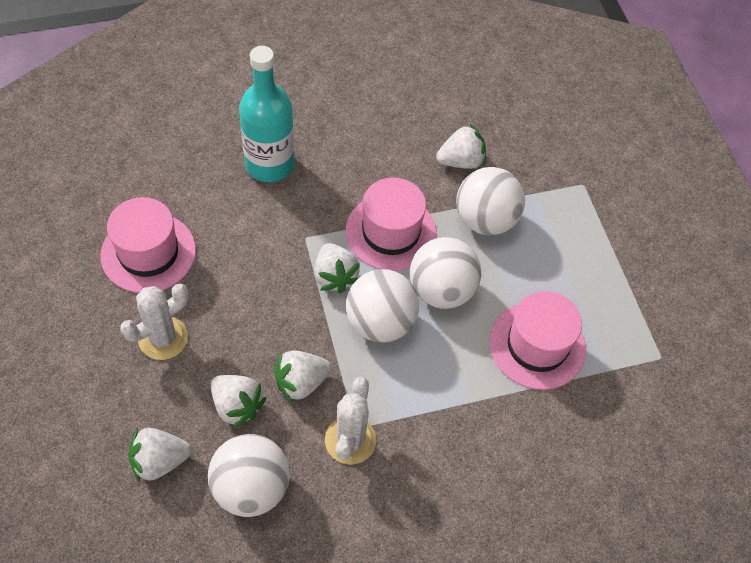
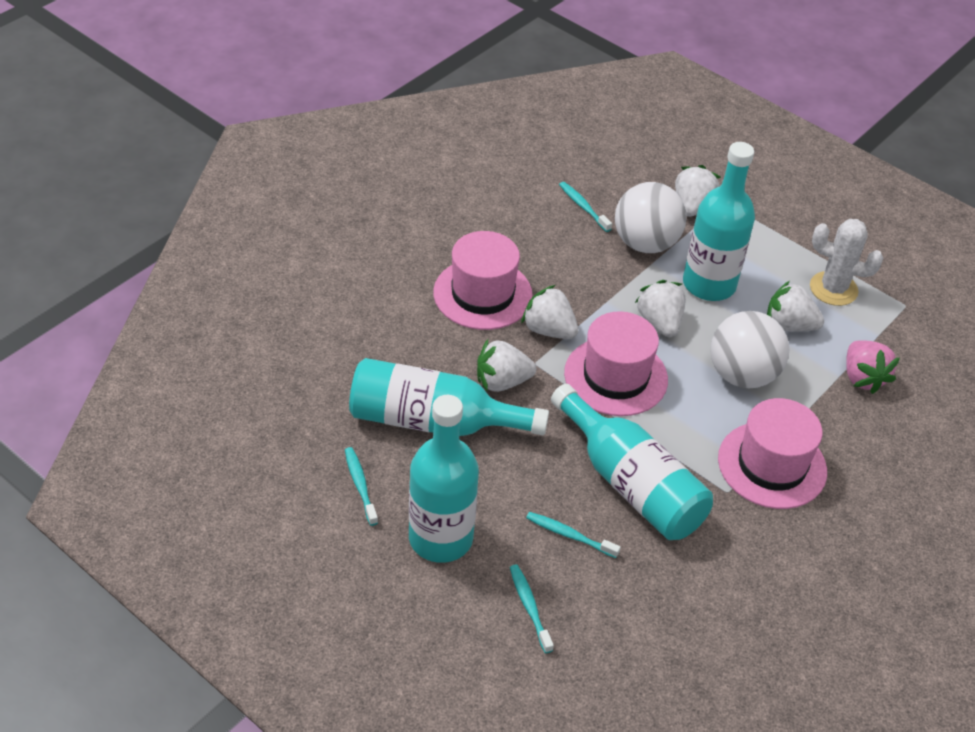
pink strawberry: none = 0 -> [846,341,900,394] = 1
turquoise bottle: [239,46,295,182] = 1 -> [349,358,549,436] [409,395,479,563] [551,384,713,540] [683,142,755,301] = 4
turquoise toothbrush: none = 0 -> [345,447,378,526] [510,564,554,653] [526,512,620,558] [559,182,612,232] = 4
white ball: [208,434,290,517] [346,269,419,342] [410,237,481,309] [456,167,525,235] = 4 -> [615,182,687,253] [710,311,790,389] = 2
white cactus: [120,283,188,360] [325,377,376,465] = 2 -> [810,219,883,306] = 1

